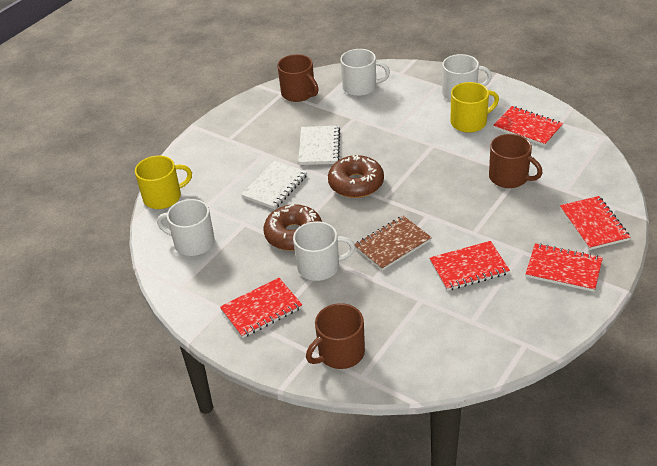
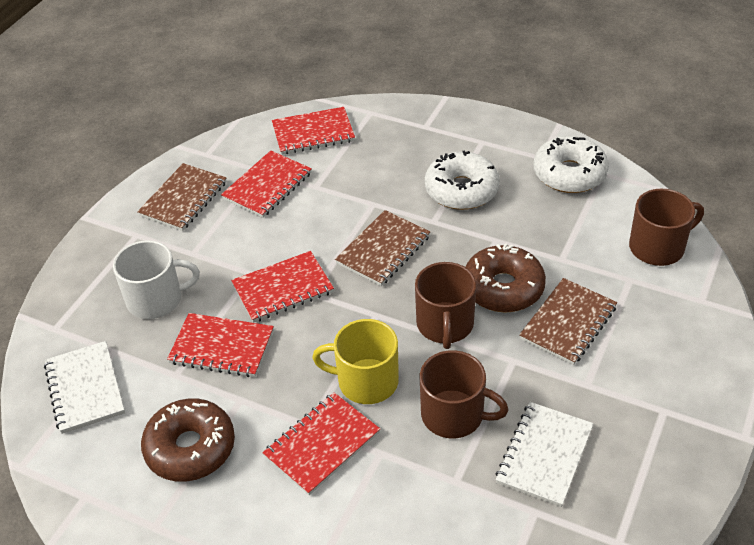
brown notebook: [354,216,432,271] = 1 -> [137,163,227,231] [335,210,430,286] [519,278,617,365] = 3
white donut: none = 0 -> [425,150,500,210] [533,136,609,193] = 2
white mug: [157,199,215,256] [293,221,355,281] [340,49,390,96] [442,54,492,101] = 4 -> [113,240,200,319] = 1
yellow mug: [135,155,192,209] [451,82,499,133] = 2 -> [312,319,399,404] = 1

